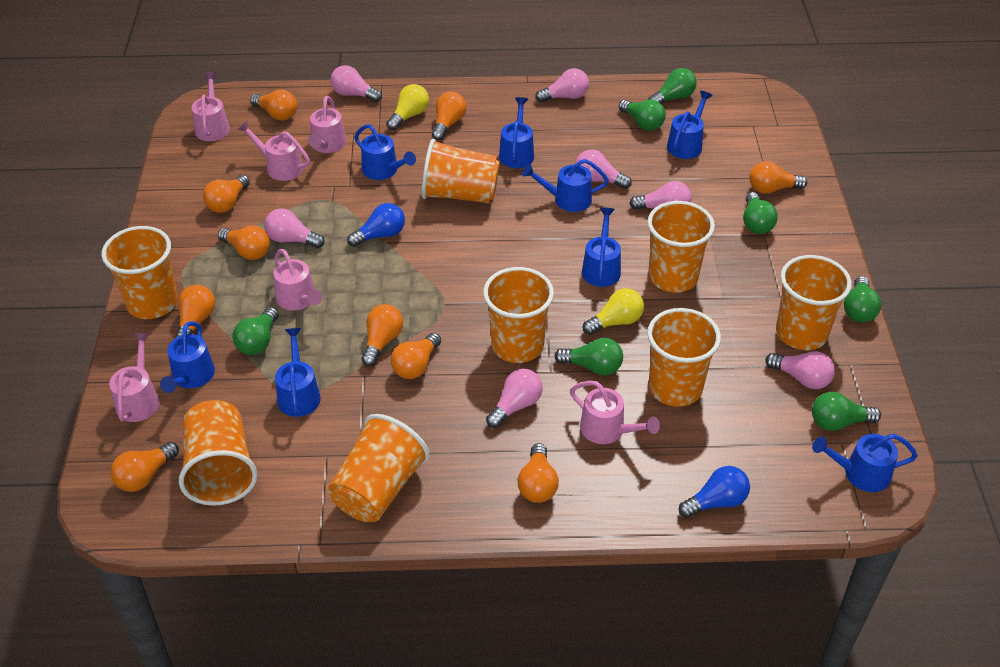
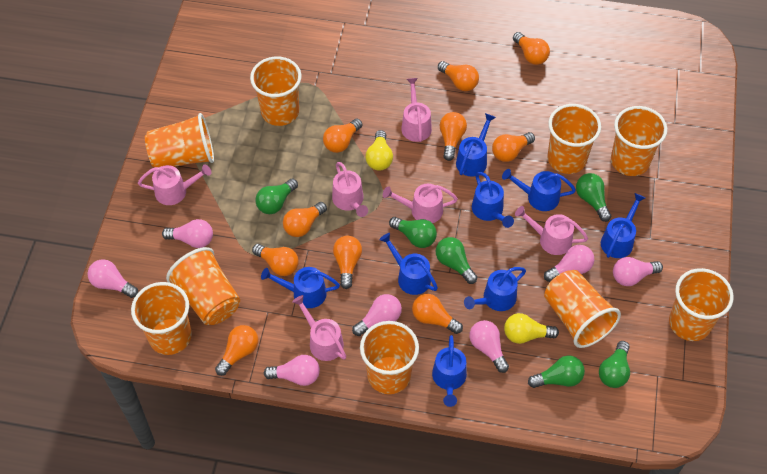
blue light bulb: [347,203,405,247] [679,466,750,518] = 2 -> none = 0
green light bulb: [232,307,279,355] [554,338,623,375] [619,100,666,131] [648,68,697,104] [743,192,778,234] [812,392,881,431] [844,276,881,323] = 7 -> [255,179,298,214] [389,217,437,248] [436,237,477,284] [528,356,585,388] [576,173,611,222] [599,341,630,388] = 6
orange cup: [101,226,178,319] [179,400,258,506] [328,414,430,522] [422,139,500,203] [483,267,554,363] [647,201,715,293] [647,308,721,407] [776,255,852,350] = 8 -> [131,282,192,355] [145,113,214,167] [166,247,240,325] [250,57,302,126] [360,321,419,394] [544,270,621,348] [547,104,601,174] [611,106,667,176] [669,268,734,341] = 9

